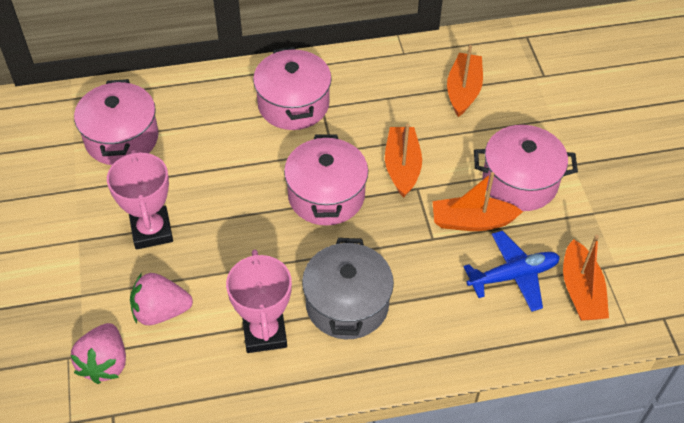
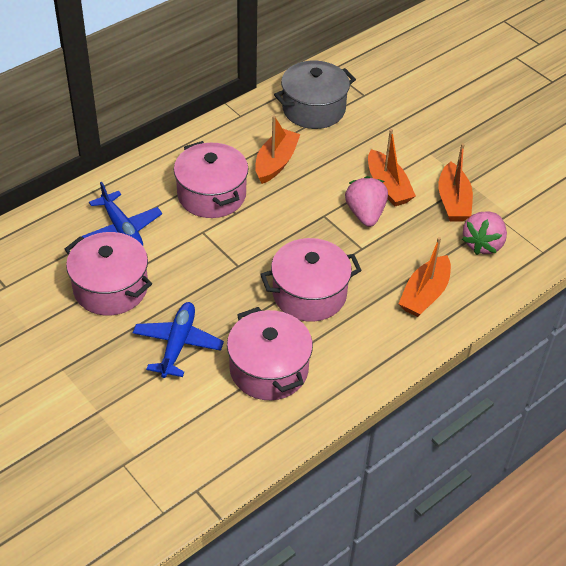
blue plane: [464,231,560,312] = 1 -> [82,182,162,246] [133,302,224,378] = 2
pink trophy: [107,150,173,250] [226,249,292,353] = 2 -> none = 0

